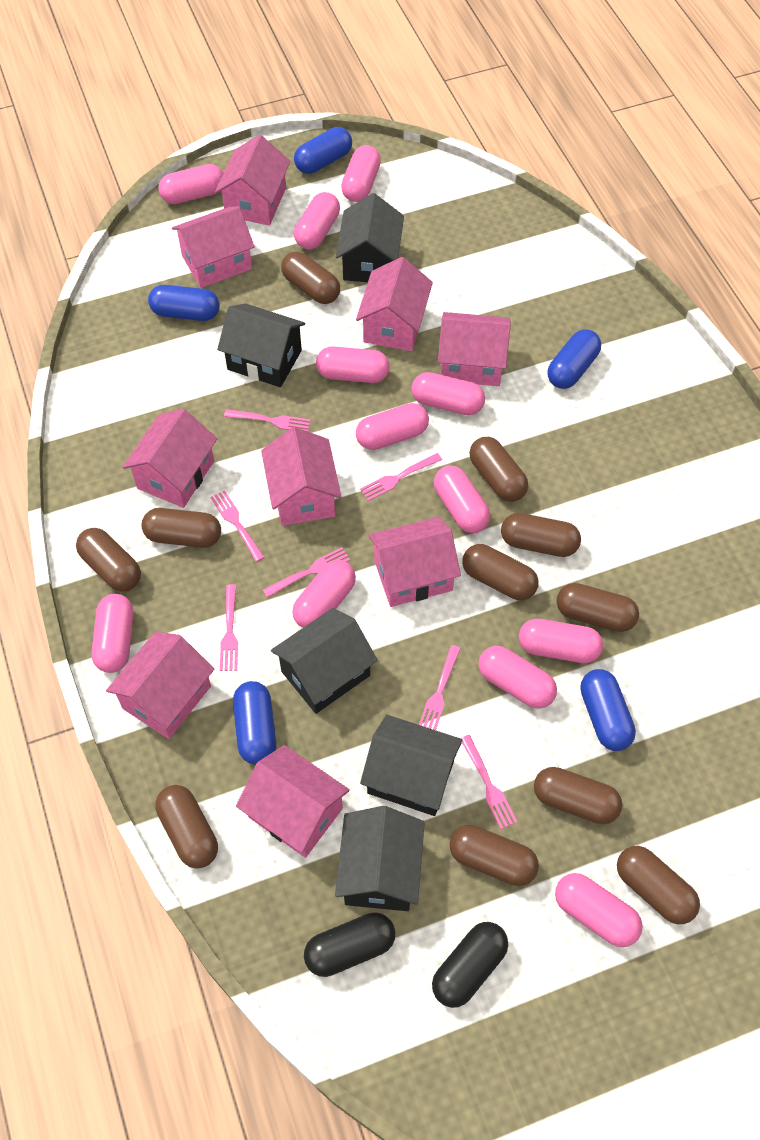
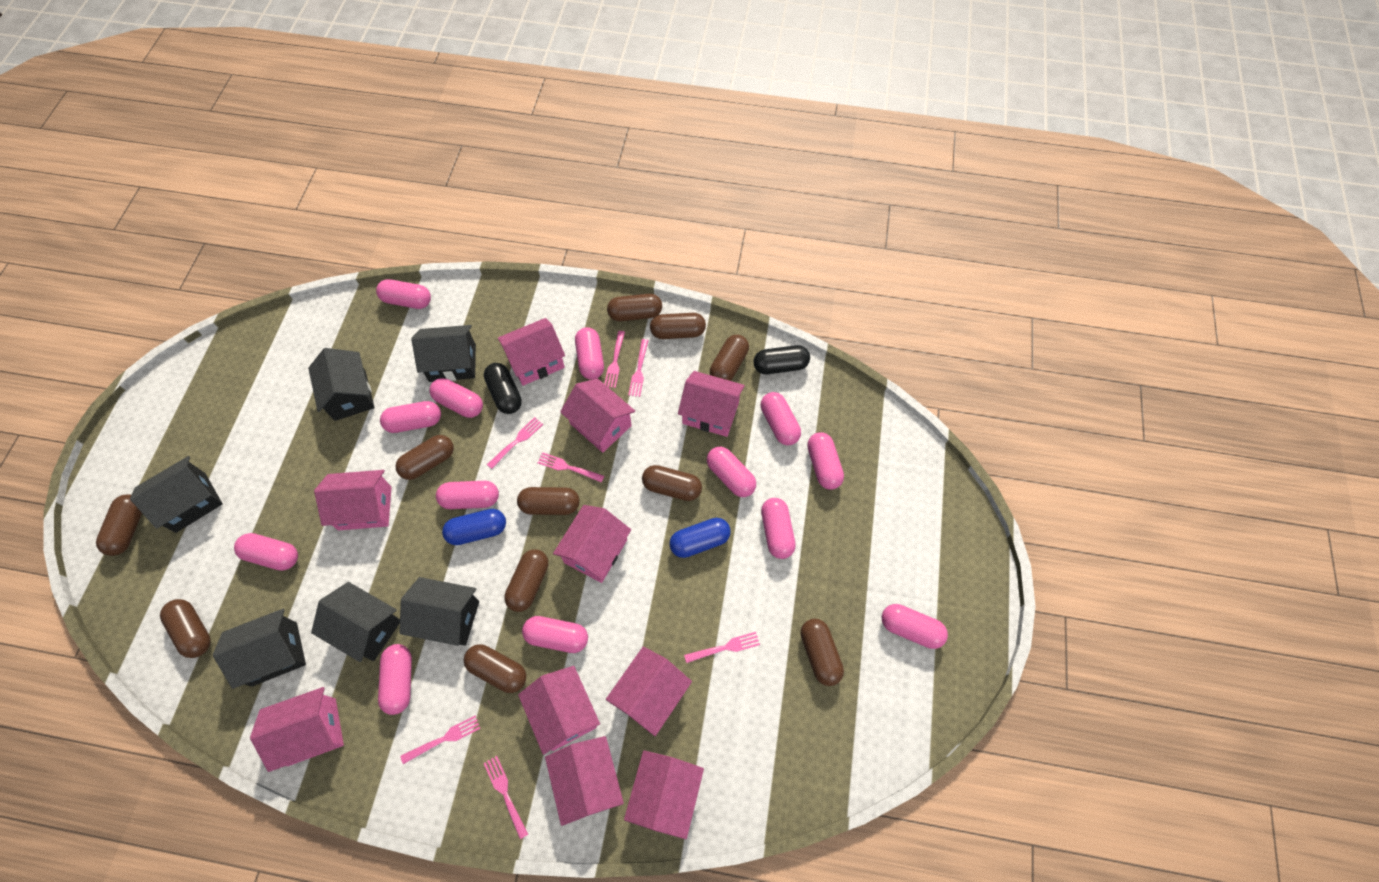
black house: [217,303,305,387] [271,608,378,714] [335,806,425,911] [336,193,404,282] [360,715,462,816] = 5 -> [130,456,223,533] [213,609,306,689] [308,348,375,421] [311,582,400,662] [400,577,479,646] [411,325,476,382] = 6
blue capsule: [148,285,220,321] [233,681,276,765] [294,127,352,174] [547,329,601,389] [580,669,636,751] = 5 -> [442,509,506,545] [669,518,731,558] = 2
pink capsule: [92,594,133,673] [158,164,223,204] [292,560,356,628] [294,192,340,249] [316,346,390,383] [341,145,381,202] [356,403,429,450] [411,372,485,415] [434,466,490,533] [478,646,557,709] [519,619,603,663] [555,873,643,947] = 12 -> [234,533,298,571] [376,279,431,309] [378,644,412,715] [380,401,441,433] [429,378,483,418] [436,481,499,509] [522,616,588,653] [575,327,604,380] [707,447,756,497] [761,392,801,445] [761,498,796,559] [807,432,844,490] [882,604,948,649] = 13
pink house: [106,632,214,739] [123,408,217,508] [172,206,255,288] [215,135,291,225] [236,745,350,858] [261,427,342,526] [356,257,433,351] [368,517,461,607] [438,312,511,386] = 9 -> [250,687,344,772] [314,470,392,530] [498,318,565,386] [518,666,600,755] [545,736,624,826] [553,505,631,583] [560,379,635,453] [606,647,692,736] [624,750,704,839] [678,371,745,437] = 10

